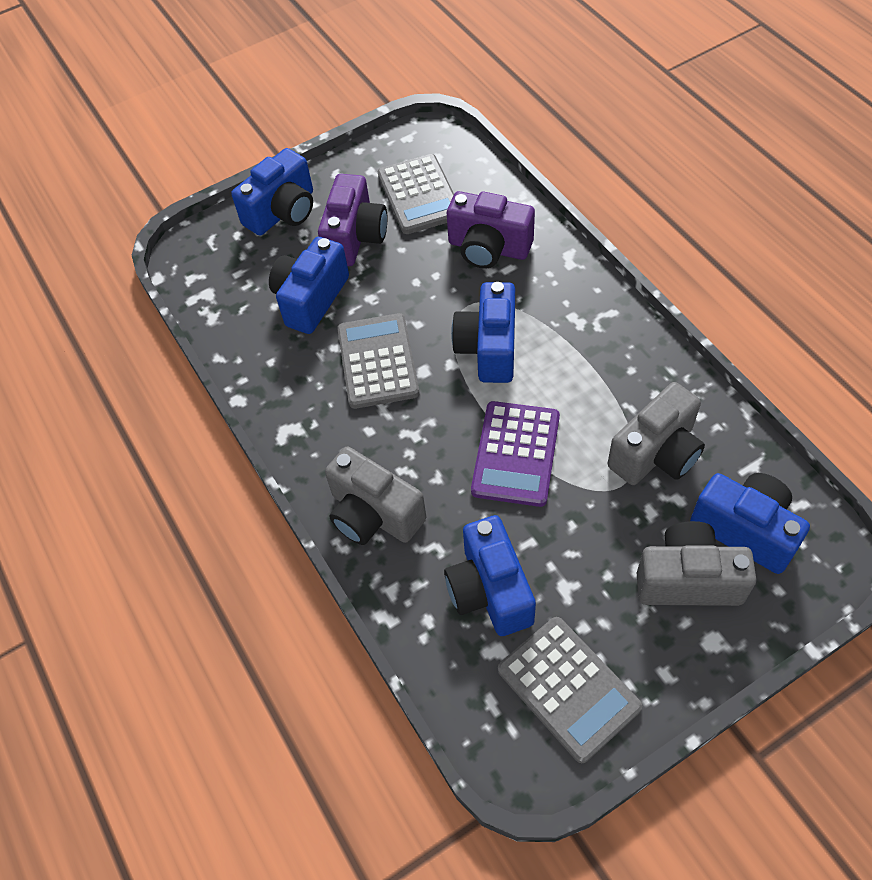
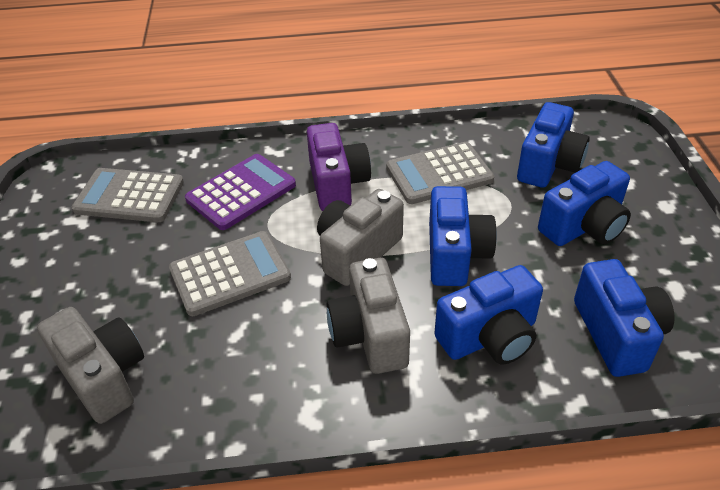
purple camera: [318,174,387,266] [447,191,535,269] = 2 -> [307,123,371,211] = 1

